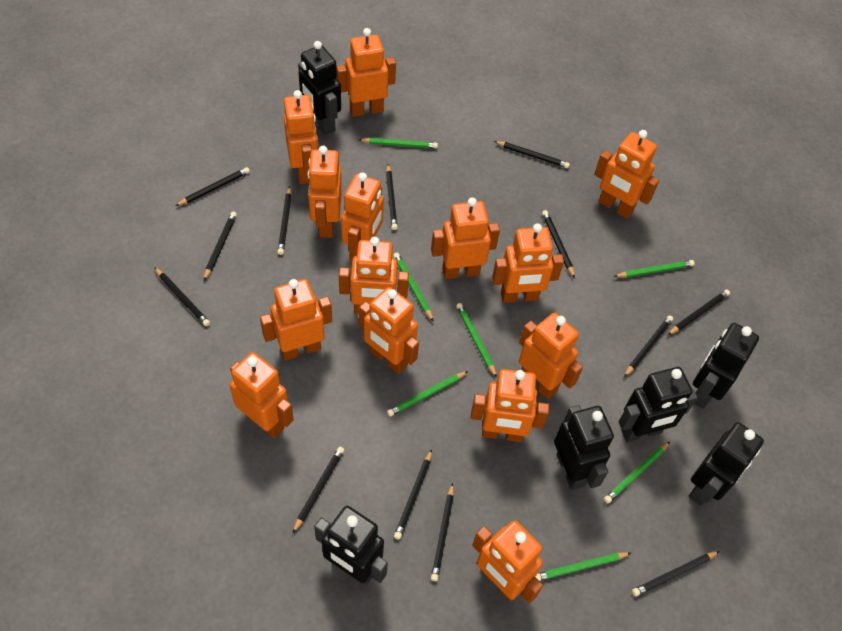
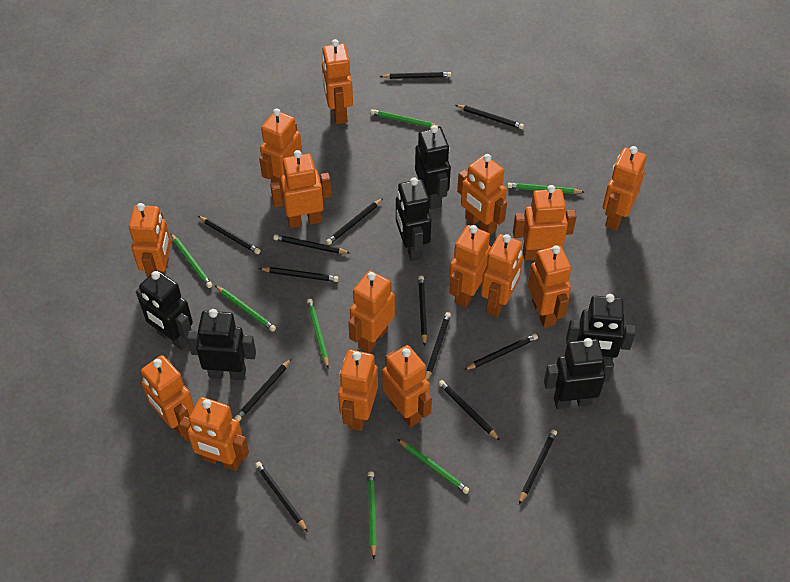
orange robot: [230,352,294,438] [260,279,332,361] [284,90,318,184] [307,146,342,238] [336,28,396,117] [339,237,409,314] [341,172,384,261] [359,287,419,374] [431,197,500,279] [471,369,549,442] [473,520,543,603] [492,223,564,303] [519,312,583,399] [594,130,659,219] = 14 -> [129,203,171,277] [140,355,194,437] [179,397,249,471] [259,108,302,193] [270,150,332,228] [322,39,353,124] [338,350,378,431] [348,271,395,353] [382,345,432,427] [449,225,491,308] [457,154,507,235] [481,234,523,317] [513,185,577,260] [528,246,571,328] [603,146,646,230] = 15

